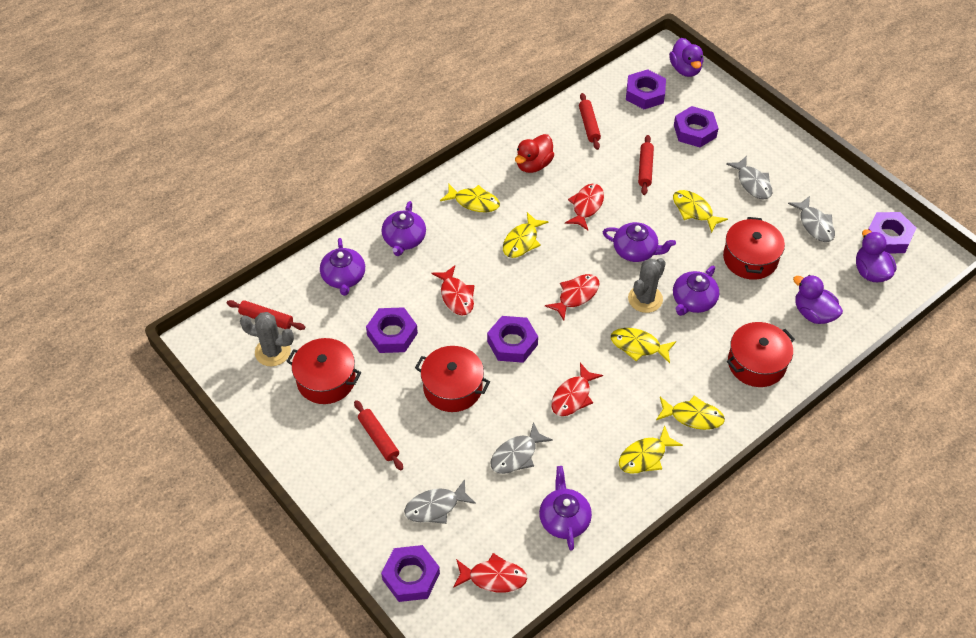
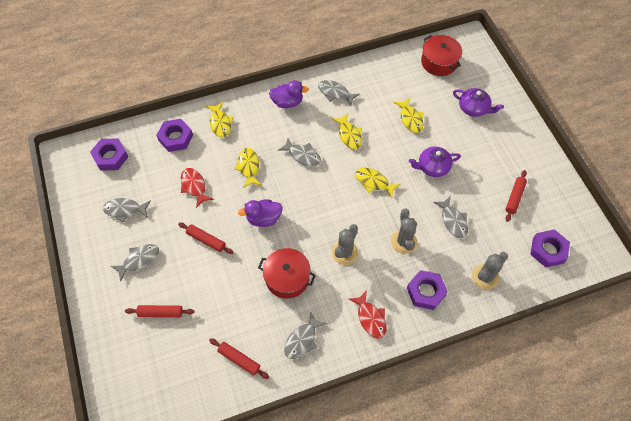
grey cactus: [240,312,294,366] [628,258,666,313] = 2 -> [332,224,358,265] [391,208,417,254] [472,252,508,290] = 3
grey fish: [404,479,476,524] [491,422,553,474] [726,156,772,199] [788,196,835,242] = 4 -> [103,198,151,223] [111,244,159,282] [278,138,321,166] [284,312,327,359] [318,80,360,107] [433,196,468,238] = 6
purple duck: [669,38,703,77] [793,275,843,324] [856,230,897,282] = 3 -> [238,199,283,227] [269,80,309,108] = 2
purple nut: [366,307,418,353] [381,545,440,602] [487,316,538,363] [626,69,666,109] [674,106,719,147] [868,212,916,253] = 6 -> [90,138,128,171] [156,119,193,152] [407,270,448,310] [530,229,570,267] = 4
purple teapot: [320,238,365,296] [382,201,426,256] [539,466,592,550] [603,222,676,262] [673,265,719,316] = 5 -> [409,146,461,177] [453,88,504,117] = 2
red duck: [515,134,554,173] = 1 -> none = 0
red fish: [432,265,475,315] [453,553,527,592] [545,274,600,320] [551,363,603,416] [565,183,604,230] = 5 -> [181,168,214,208] [349,290,387,339] = 2
red pot: [286,338,361,404] [415,346,490,412] [723,217,785,280] [727,322,795,387] = 4 -> [258,248,316,299] [421,35,462,76] = 2
yellow fish: [440,183,500,212] [503,212,549,258] [611,328,676,363] [619,425,683,474] [656,395,725,430] [673,190,728,233] = 6 -> [206,102,234,138] [234,148,261,188] [332,113,362,149] [355,168,400,198] [394,98,423,133] = 5

